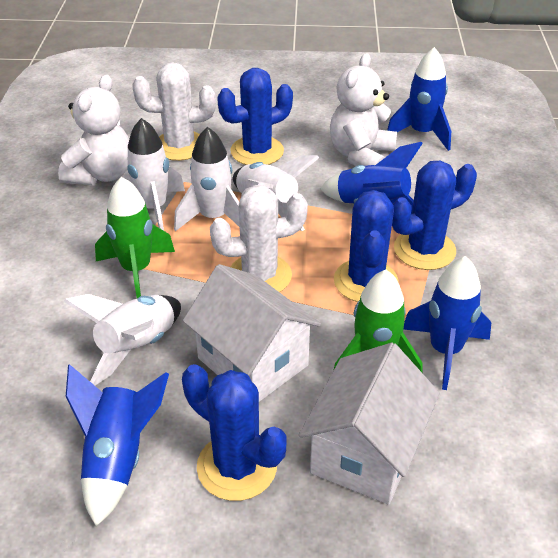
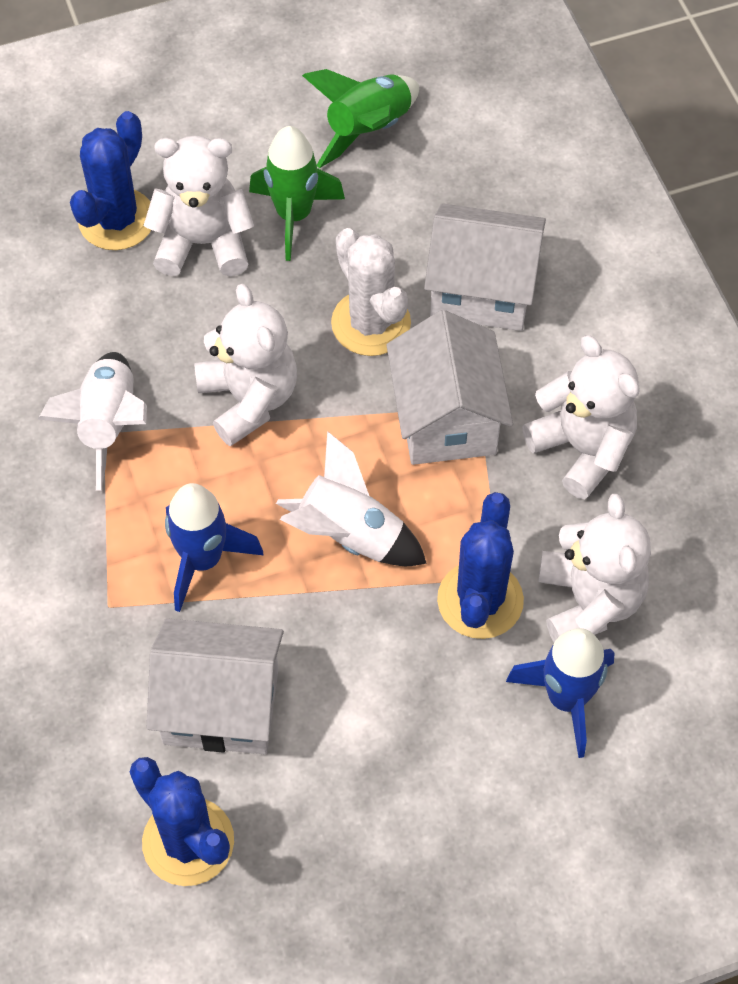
blue cactus: [182,364,287,501] [217,68,293,165] [334,190,399,302] [392,161,477,270] = 4 -> [70,111,151,250] [130,757,234,886] [437,492,524,639] = 3
blue rocket: [66,364,169,526] [320,142,423,214] [387,47,451,151] [404,256,491,390] = 4 -> [165,483,263,612] [506,628,614,758] = 2
white cactus: [132,62,216,161] [210,185,308,292] = 2 -> [331,228,411,356] = 1
white house: [183,264,321,402] [299,343,440,505] = 2 -> [147,618,284,754] [387,310,513,465] [424,203,546,331] = 3
white rocket: [63,294,181,385] [122,118,185,231] [174,127,239,231] [233,155,319,231] = 4 -> [38,352,147,491] [276,431,427,566] = 2
white teddy bear: [58,75,129,186] [330,53,397,166] = 2 -> [144,136,254,276] [194,284,297,446] [522,335,640,499] [538,493,651,642] = 4

